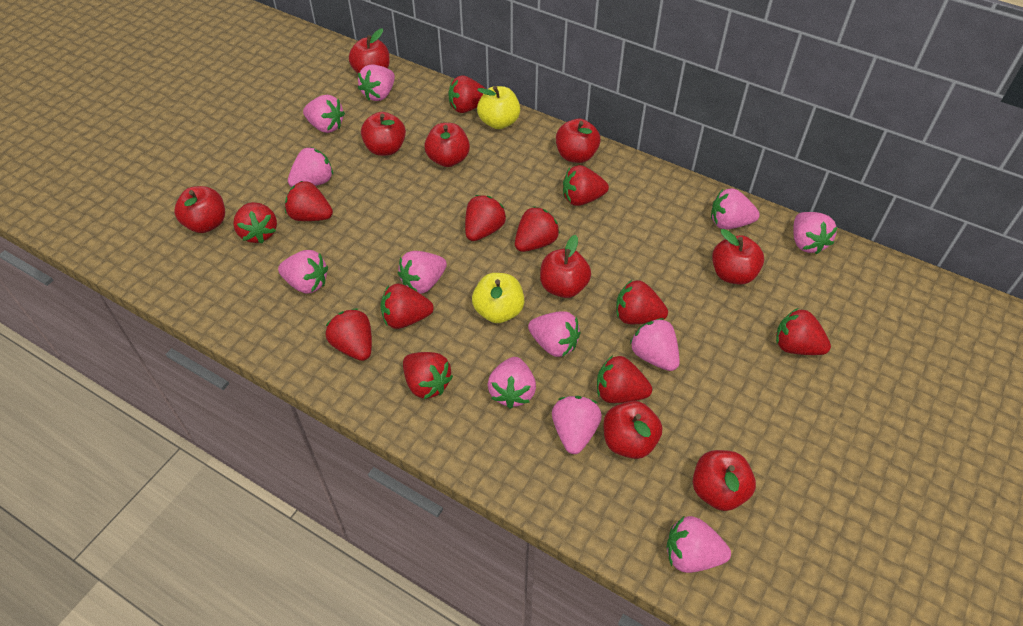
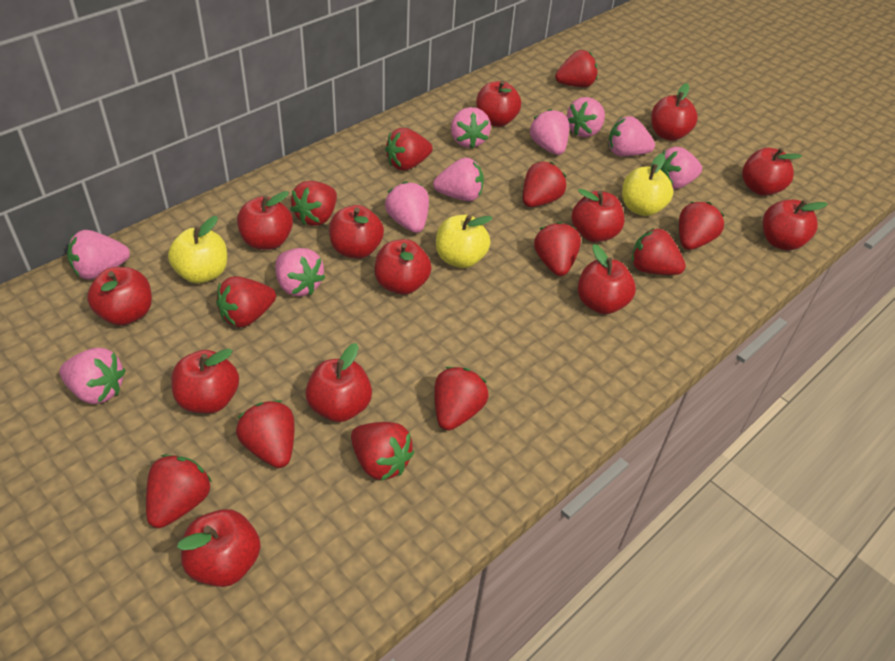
pink strawberry: [278,250,328,294] [288,147,333,187] [303,95,345,133] [358,64,395,101] [398,251,447,294] [487,357,536,409] [528,311,581,357] [552,396,602,454] [630,318,680,371] [666,516,731,573] [711,189,760,229] [793,212,837,255] = 12 -> [59,348,126,404] [67,230,130,280] [275,248,325,296] [385,181,429,233] [433,157,484,201] [451,107,491,148] [530,109,569,155] [567,97,605,137] [608,116,655,156] [660,147,702,189] = 10
red apple: [174,186,225,233] [349,28,390,73] [361,112,406,156] [424,123,470,167] [540,235,591,298] [556,119,600,163] [604,401,662,459] [693,450,756,511] [712,229,764,285] = 9 -> [87,267,152,326] [171,349,239,414] [177,509,261,587] [237,191,293,250] [305,343,372,422] [329,205,384,259] [375,239,432,295] [476,81,521,127] [571,189,624,242] [578,244,636,314] [651,83,698,141] [742,148,802,196] [763,200,828,250] = 13
yellow apple: [472,273,524,323] [477,86,520,129] = 2 -> [168,216,227,283] [436,215,492,268] [622,153,673,216] = 3

